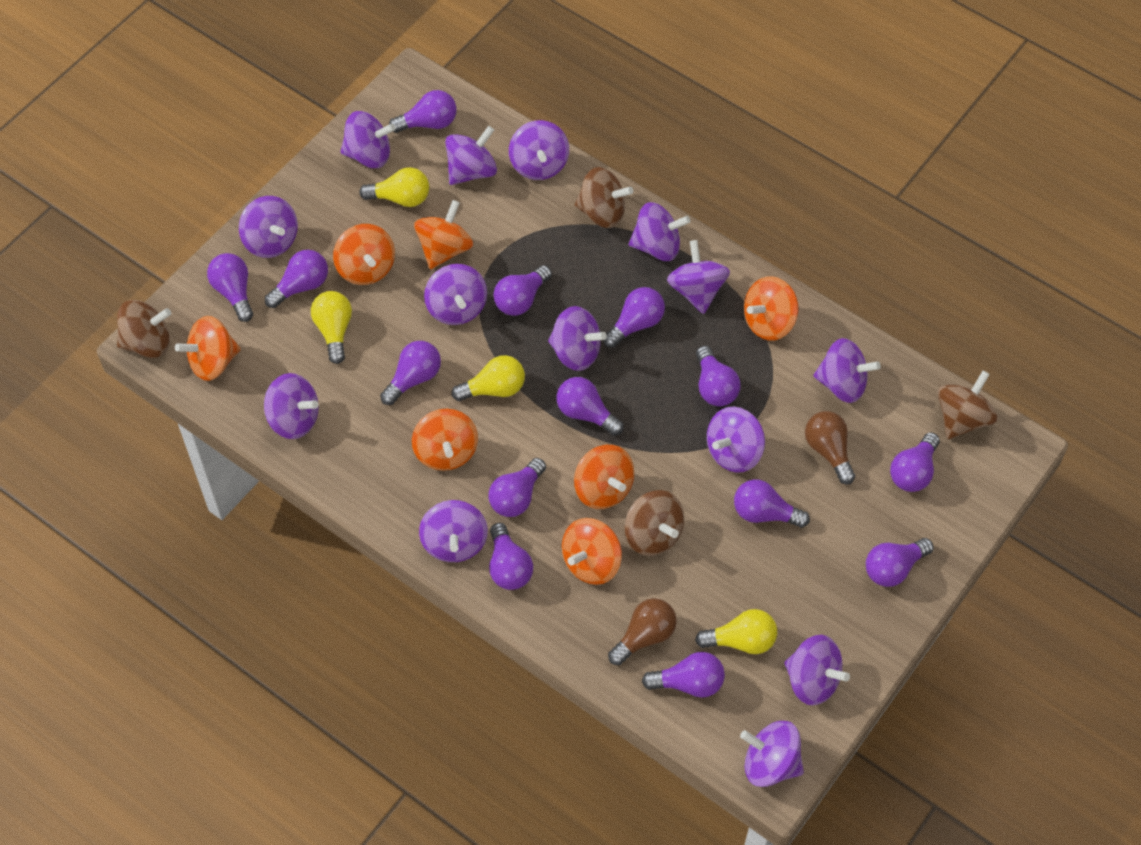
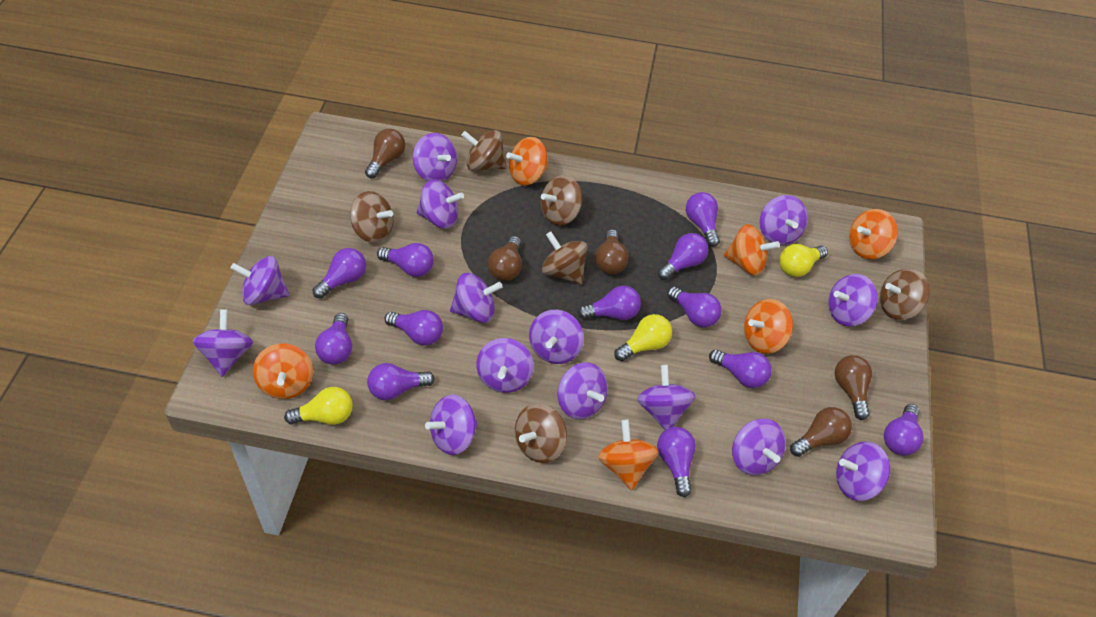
brown light bulb: [608,598,677,665] [805,411,855,484] = 2 -> [365,129,405,178] [488,236,522,281] [595,229,628,274] [790,407,852,457] [835,355,872,420] = 5
brown spinning top: [117,300,171,358] [575,167,633,228] [625,490,684,556] [938,371,997,439] = 4 -> [350,191,393,243] [461,130,507,171] [515,403,567,463] [541,175,582,226] [542,231,588,285] [880,268,930,320] = 6
orange spinning top: [175,316,241,381] [333,224,395,285] [412,409,478,471] [414,200,473,270] [562,518,622,585] [574,445,634,509] [744,276,799,341] = 7 -> [253,344,313,399] [506,137,548,186] [598,420,659,490] [724,224,780,275] [744,299,793,354] [849,209,898,259] = 6
purple light bulb: [207,253,253,322] [265,250,328,308] [380,341,441,405] [389,90,456,133] [489,458,546,517] [489,523,533,590] [494,265,552,316] [556,377,624,436] [603,287,665,348] [642,652,725,698] [696,346,741,406] [734,479,810,528] [866,538,934,587] [890,432,940,492] = 14 -> [313,248,366,299] [315,313,352,365] [367,363,435,400] [377,243,434,277] [385,310,443,346] [578,285,641,320] [657,427,696,497] [658,233,709,280] [667,287,721,328] [686,192,720,247] [709,349,772,388] [884,404,924,455] = 12
yellow light bulb: [311,291,352,364] [359,167,429,207] [452,355,525,401] [695,609,777,654] = 4 -> [284,387,353,425] [614,314,672,361] [779,244,828,277] = 3

